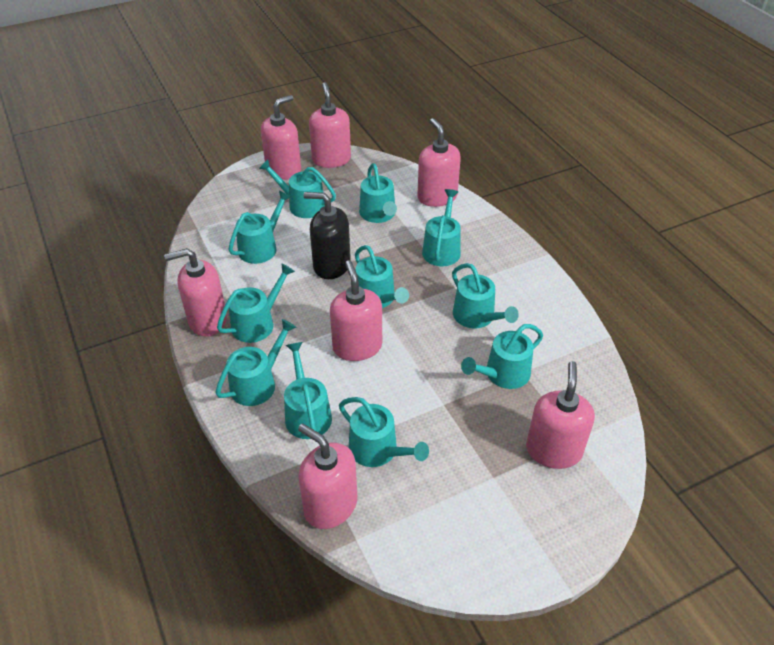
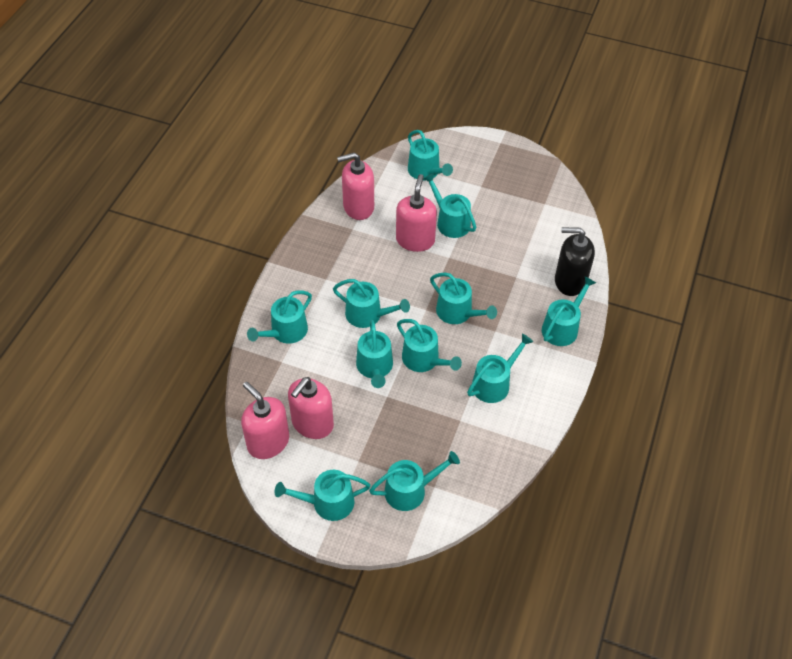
pink soap dispenser: [164,248,227,337] [261,95,301,180] [298,423,357,529] [309,82,351,168] [330,260,382,361] [417,118,461,207] [526,361,595,469] = 7 -> [241,382,289,459] [288,377,334,439] [337,153,374,220] [396,174,437,252] = 4

